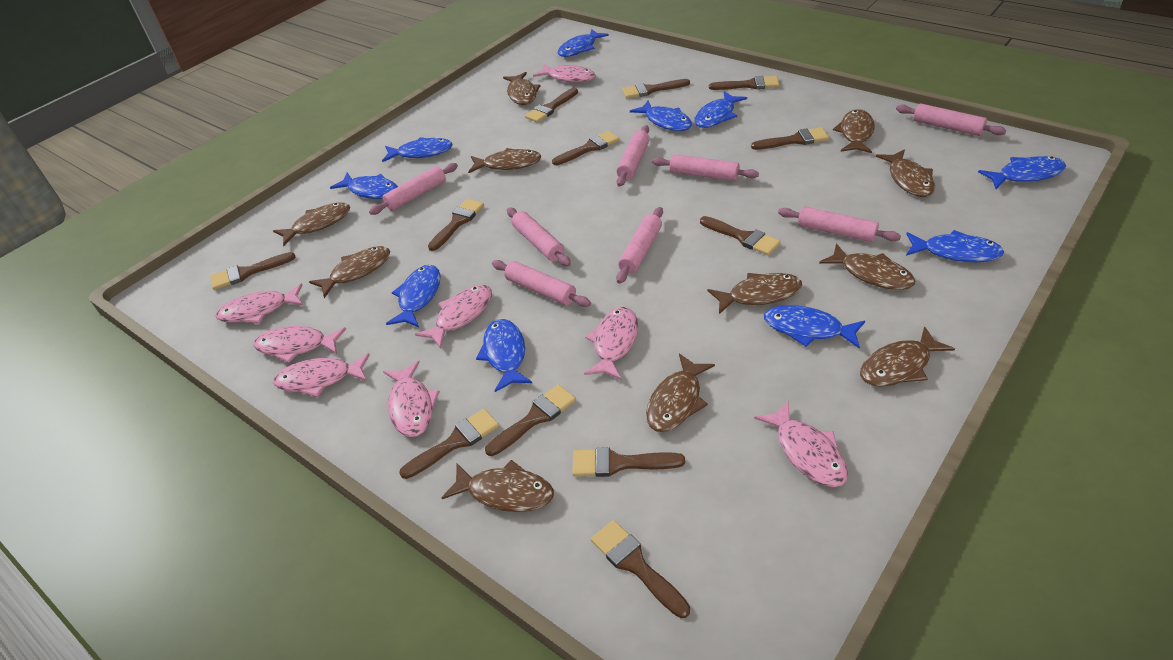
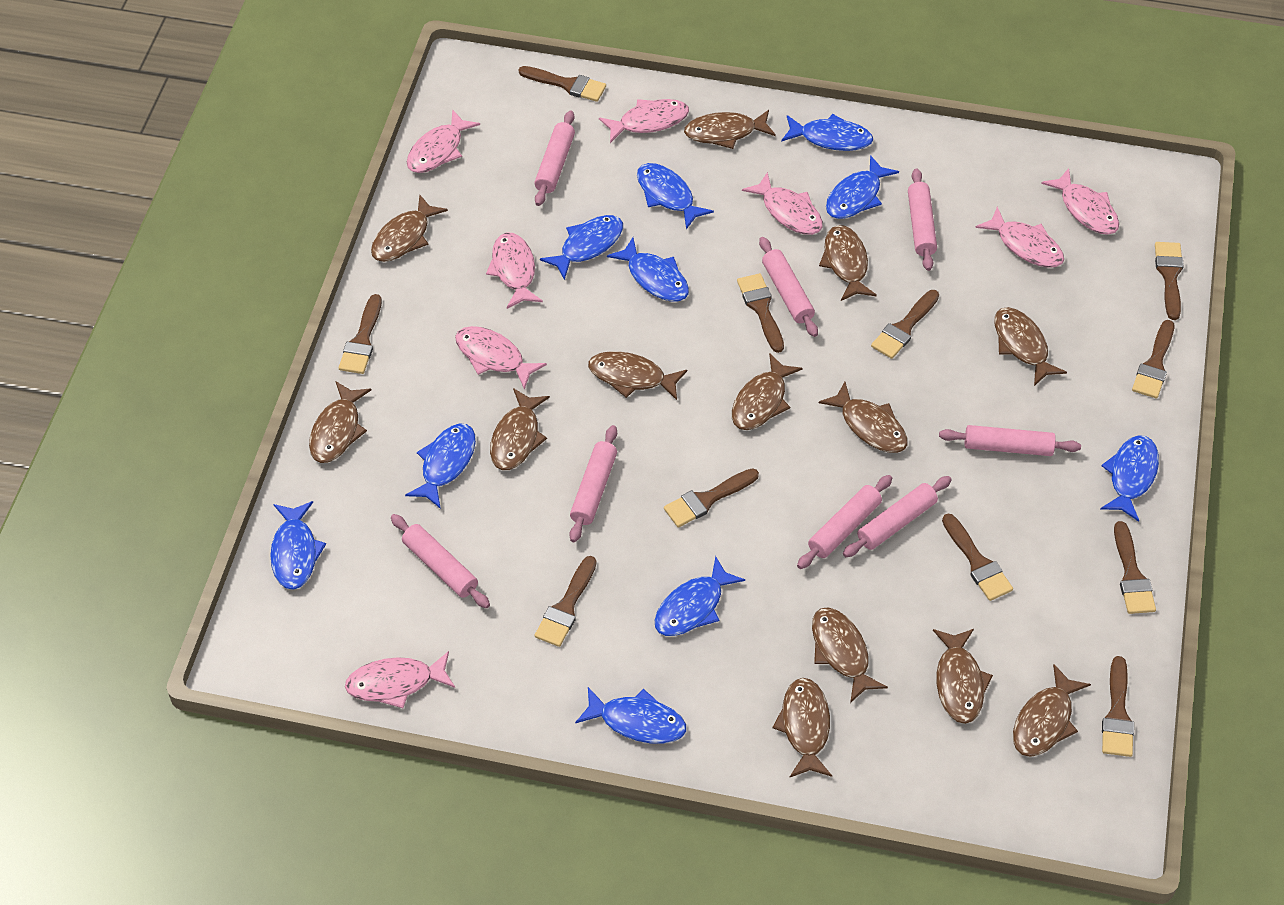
brown brush: [210,252,296,290] [399,409,499,479] [428,199,484,251] [485,384,576,456] [525,88,578,123] [552,131,620,165] [572,447,685,477] [591,520,690,618] [622,79,690,99] [700,216,781,255] [709,76,780,90] [751,127,829,150] = 12 -> [339,294,382,374] [519,66,606,102] [535,556,597,647] [664,468,759,527] [737,273,784,353] [871,290,939,359] [942,514,1013,601] [1102,656,1134,757] [1114,521,1156,614] [1132,320,1174,399] [1155,242,1184,320] = 11
brown fish: [273,203,350,246] [309,246,390,298] [442,460,554,512] [468,148,541,173] [503,72,541,105] [646,354,715,432] [708,273,802,314] [819,243,915,290] [833,109,875,153] [860,326,955,387] [876,149,935,197] = 11 -> [309,381,372,463] [371,194,448,262] [490,388,550,470] [588,351,687,400] [684,110,776,149] [732,353,803,430] [772,678,832,778] [812,607,888,703] [819,225,877,301] [819,382,908,453] [933,629,993,724] [994,307,1067,386] [1013,664,1091,757] = 13

